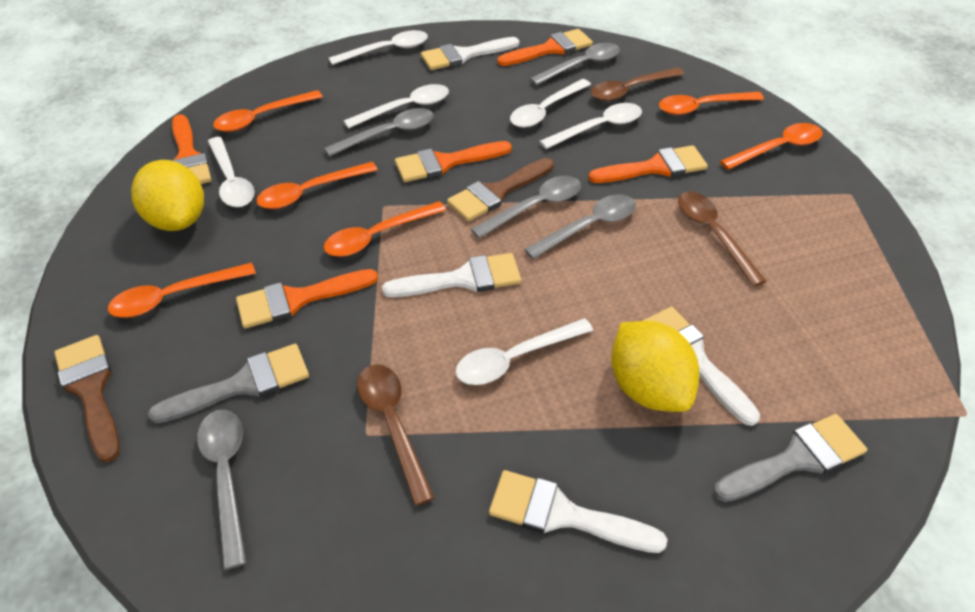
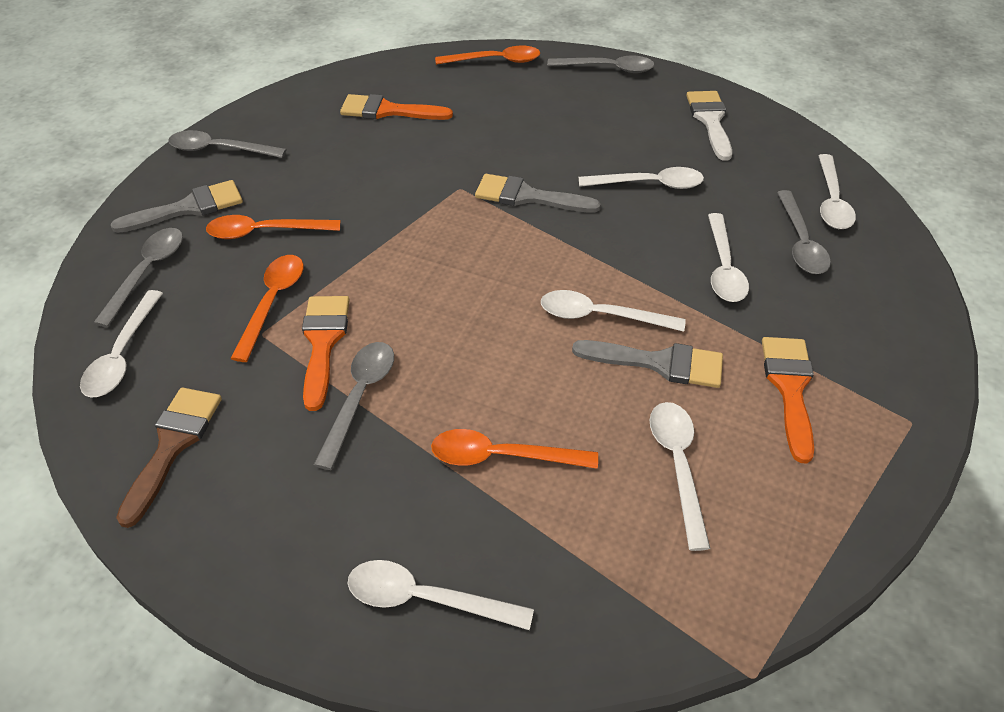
brown brush: [54,335,120,462] [447,158,554,221] = 2 -> [116,388,222,528] = 1
brown spoon: [357,364,434,506] [591,68,684,101] [678,192,766,286] = 3 -> none = 0
grey brush: [148,344,309,423] [713,414,867,502] = 2 -> [111,180,243,233] [475,174,601,213] [572,340,723,388] = 3
orange brush: [171,114,211,184] [236,269,378,328] [395,141,512,182] [497,29,593,66] [588,145,708,183] = 5 -> [302,296,349,411] [340,94,453,120] [762,337,814,464] = 3
orange spoon: [108,263,256,318] [213,90,323,132] [256,162,378,209] [324,201,446,257] [659,92,764,115] [720,123,823,170] = 6 -> [206,215,340,239] [230,255,304,362] [431,429,598,469] [435,46,540,65] = 4
white brush: [382,253,521,297] [421,37,519,70] [489,470,668,553] [643,307,760,426] = 4 -> [686,91,732,161] = 1
white spoon: [208,137,255,207] [329,30,428,65] [344,84,449,129] [456,318,593,385] [510,79,591,128] [539,103,642,149] = 6 -> [80,290,163,398] [347,560,534,630] [541,290,686,332] [579,167,704,189] [650,402,711,551] [708,213,749,302] [819,154,856,229] = 7
yellow lemon: [131,160,204,231] [611,321,699,412] = 2 -> none = 0

